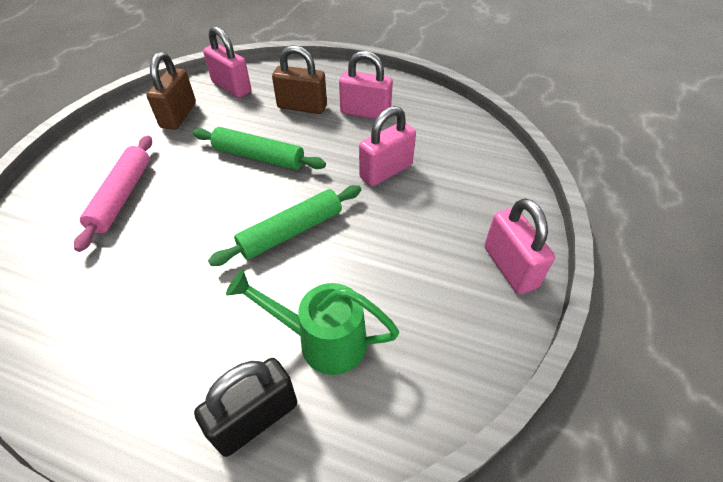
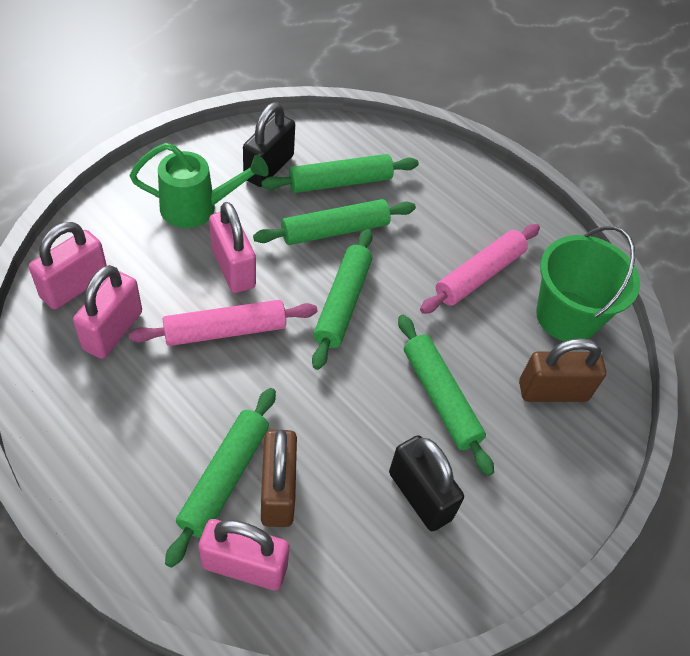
black padlock: [194,358,297,457] = 1 -> [243,102,295,187] [389,435,464,531] = 2
green bucket: none = 0 -> [537,226,640,341] = 1
green rolling pin: [192,127,326,170] [208,185,361,266] = 2 -> [165,388,276,568] [253,199,416,245] [261,154,419,193] [312,229,373,370] [398,315,494,476] = 5
pink rolling pin: [74,136,152,252] = 1 -> [128,300,317,346] [420,224,540,314] = 2

